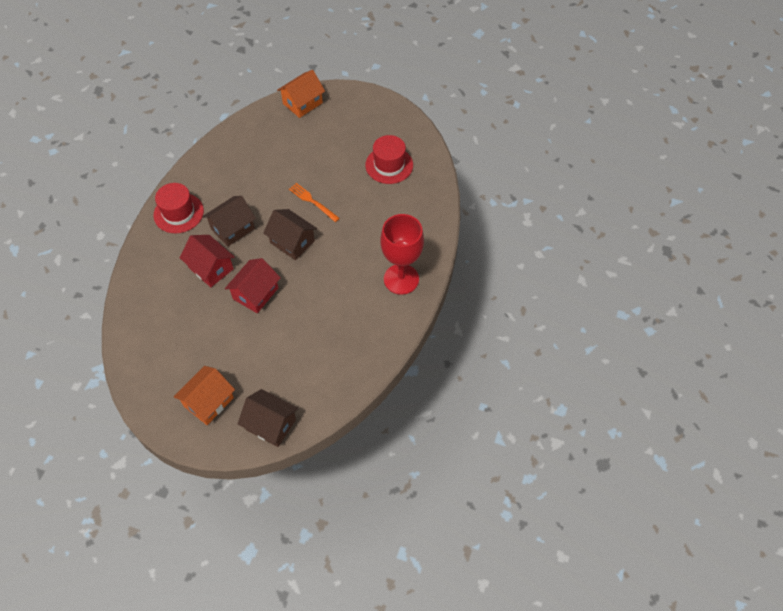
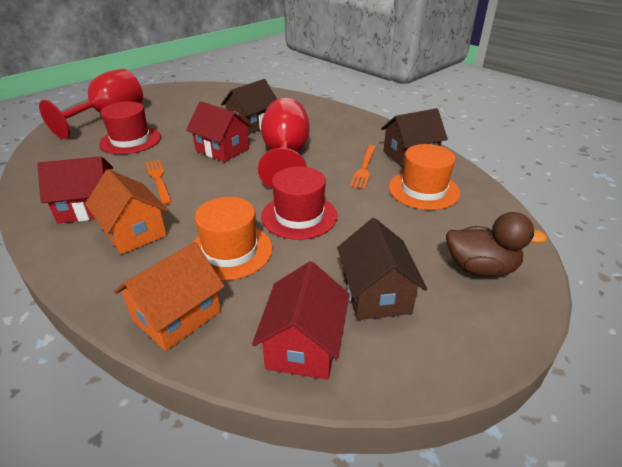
brown duck: none = 0 -> [446,212,547,277] = 1
orange fork: [289,183,340,222] = 1 -> [145,160,172,205] [350,145,376,189] = 2
orange hat: none = 0 -> [192,197,273,280] [389,144,460,210] = 2
red goblet: [380,214,424,295] = 1 -> [39,69,143,139] [258,98,310,189] = 2
red house: [180,235,235,287] [225,258,281,313] = 2 -> [37,156,113,224] [186,101,252,162] [252,261,349,380] = 3

